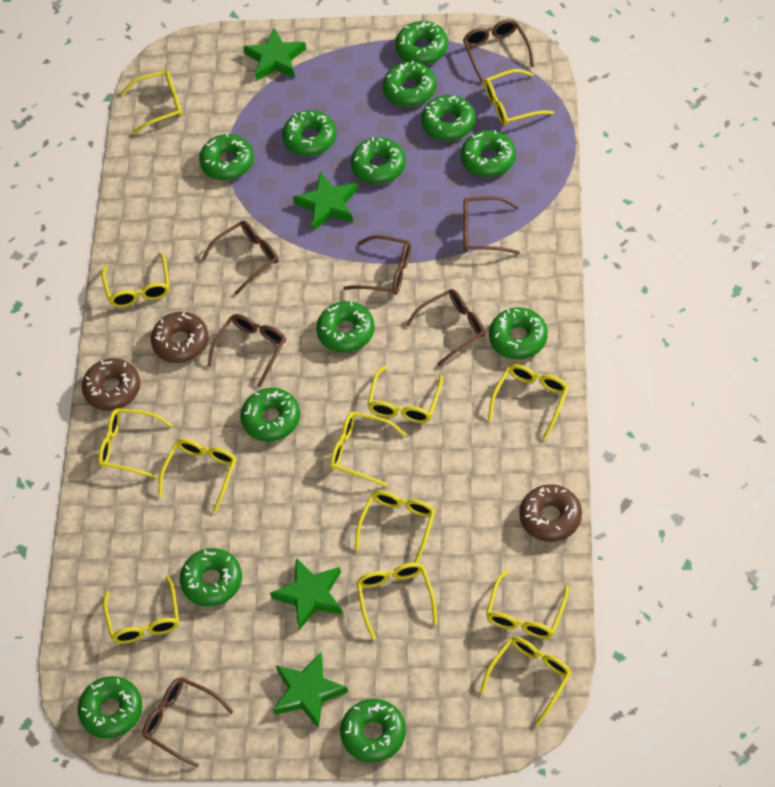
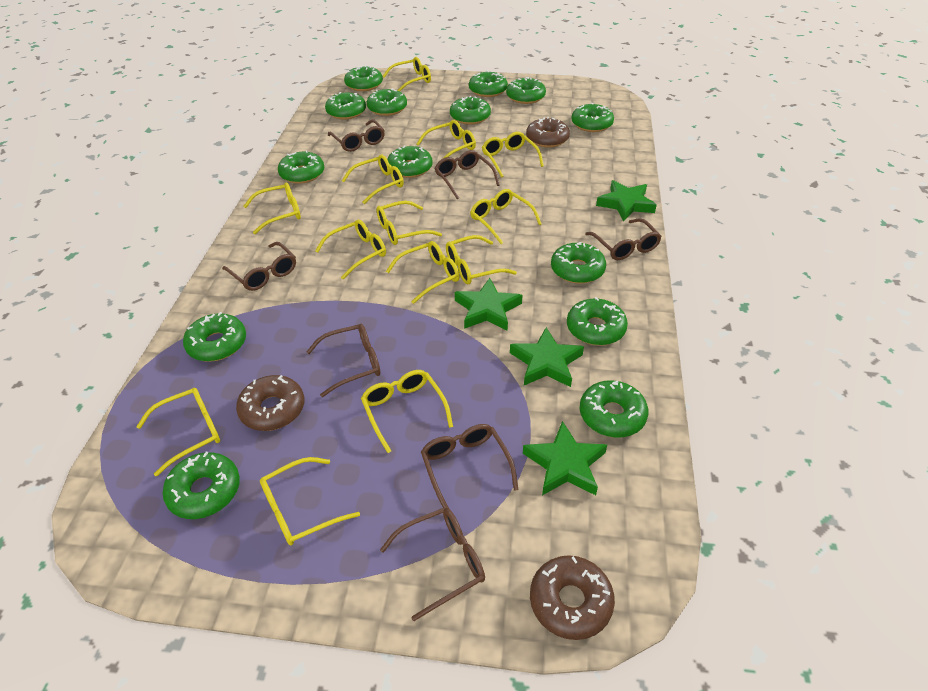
green donut: [78,676,142,739] [180,548,242,607] [199,133,254,180] [241,388,300,441] [282,110,336,156] [316,301,375,353] [340,699,406,763] [351,137,406,184] [383,61,436,107] [395,21,448,65] [421,95,476,141] [461,130,516,177] [489,307,548,359] = 13 -> [163,452,240,519] [183,312,246,362] [278,150,324,184] [325,92,366,119] [344,65,383,91] [367,88,407,116] [387,146,433,178] [450,96,491,124] [469,71,508,97] [506,77,546,104] [551,242,606,284] [567,297,628,345] [571,103,614,132] [580,380,648,438] = 14

